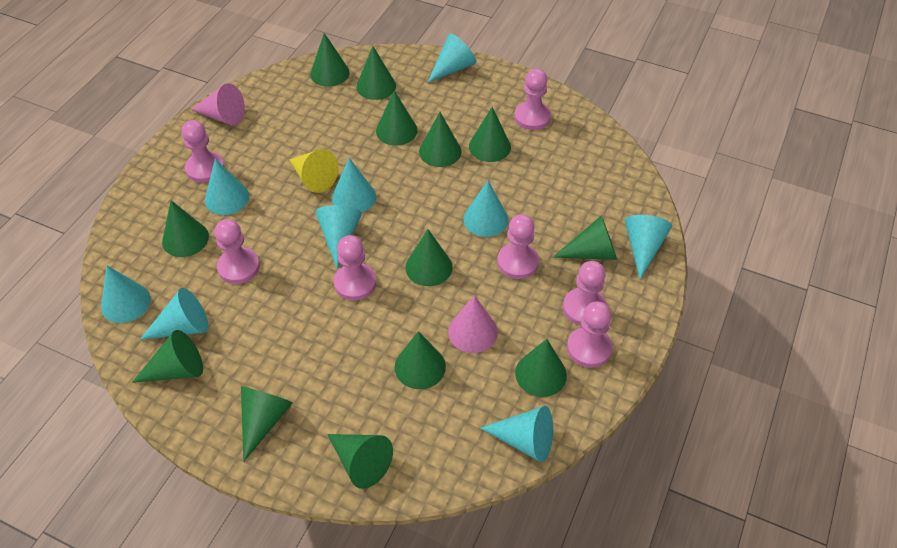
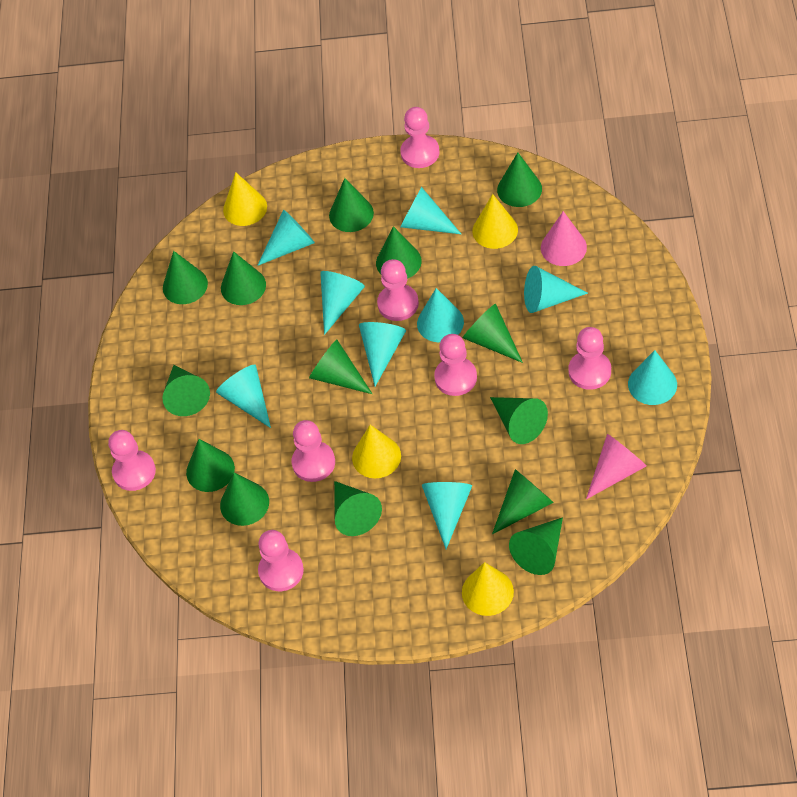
green cone: [132,330,203,383] [162,200,209,257] [241,386,293,462] [310,33,349,87] [327,434,393,489] [356,46,396,100] [376,91,417,146] [395,331,446,389] [406,229,453,286] [419,112,461,167] [469,107,511,162] [515,339,567,397] [553,215,617,260] = 13 -> [163,251,208,304] [163,365,210,416] [186,439,235,492] [220,473,269,526] [221,251,266,305] [309,339,372,394] [329,178,374,232] [334,481,382,536] [376,226,422,279] [463,304,523,363] [490,397,548,444] [492,469,554,534] [497,152,542,207] [509,517,563,575] = 14
yellow cone: [289,149,339,193] = 1 -> [223,172,267,226] [352,425,401,478] [462,562,514,616] [473,194,518,249] = 4

